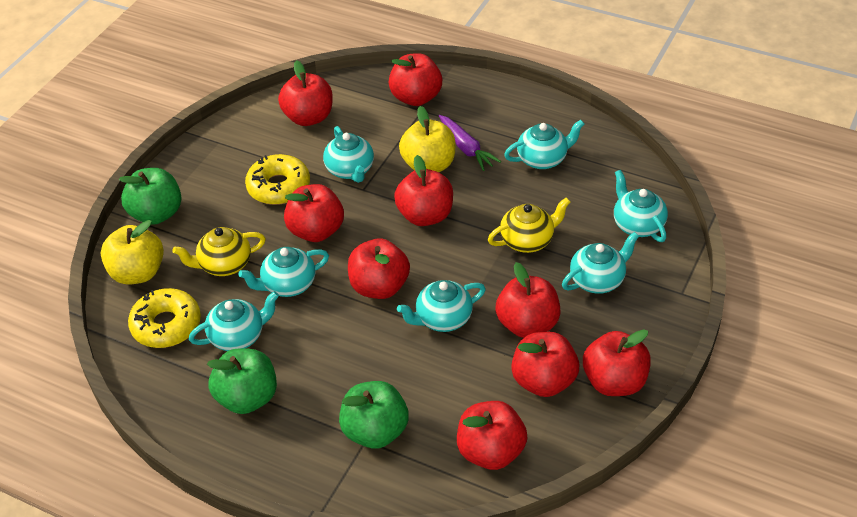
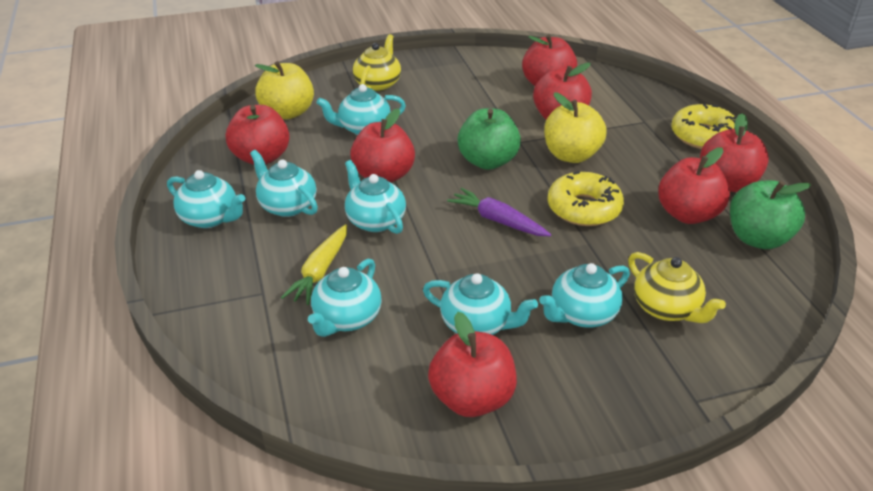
green apple: [119,168,182,225] [207,348,277,414] [339,381,409,449] = 3 -> [458,108,521,170] [730,180,811,249] = 2
red apple: [278,60,333,126] [284,184,344,242] [348,238,410,299] [389,53,442,106] [394,155,453,226] [457,401,527,470] [496,262,560,338] [511,332,579,397] [583,329,651,396] = 9 -> [226,105,290,165] [350,108,415,183] [428,312,517,417] [522,34,577,86] [533,62,592,120] [658,147,730,224] [700,113,769,192] = 7
yellow carrot: none = 0 -> [281,224,347,305] = 1

